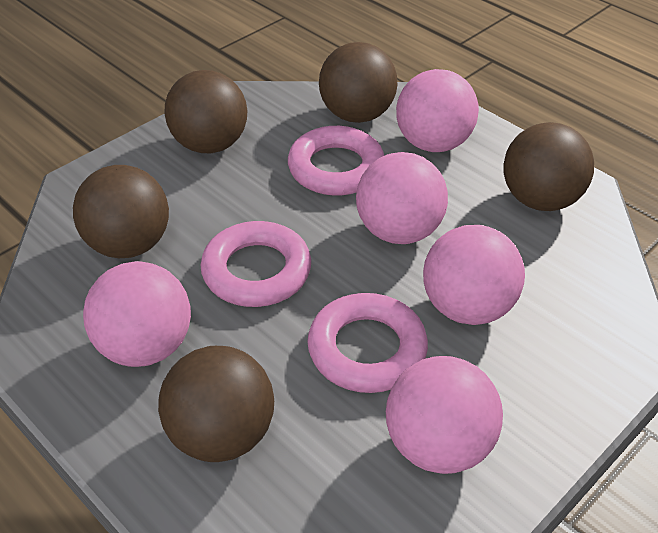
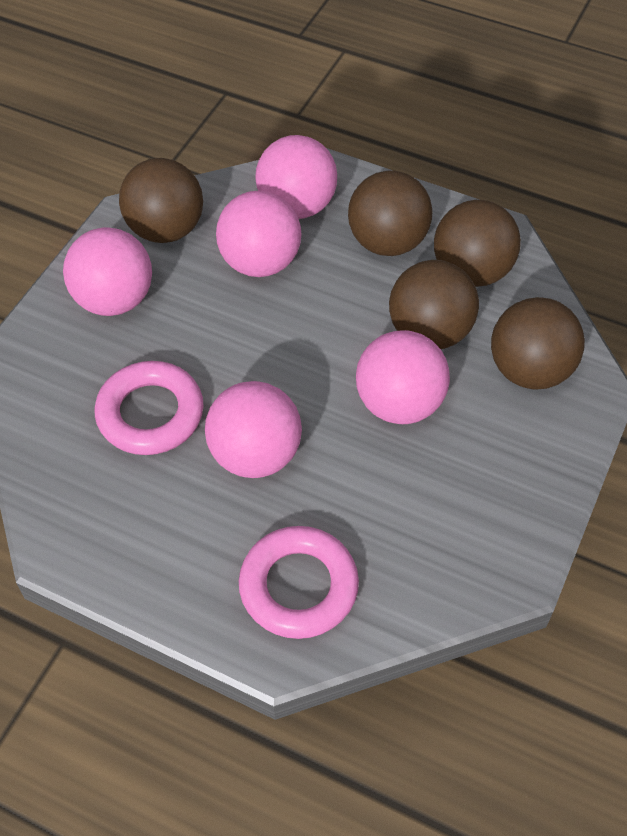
pink ring: [201,221,311,307] [288,126,384,196] [307,293,428,393] = 3 -> [95,361,204,455] [239,526,359,639] = 2

